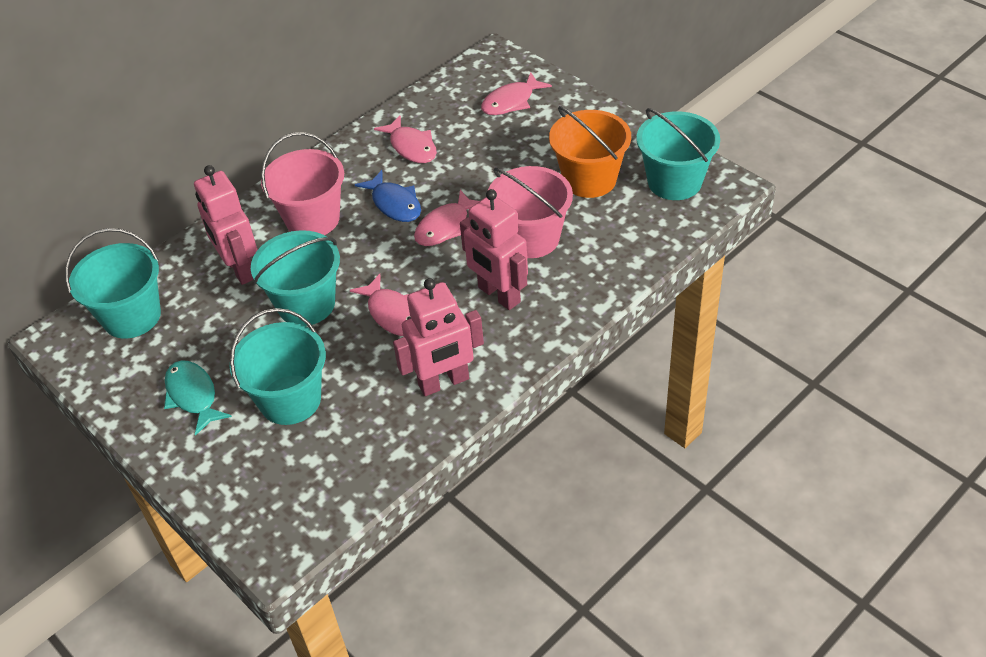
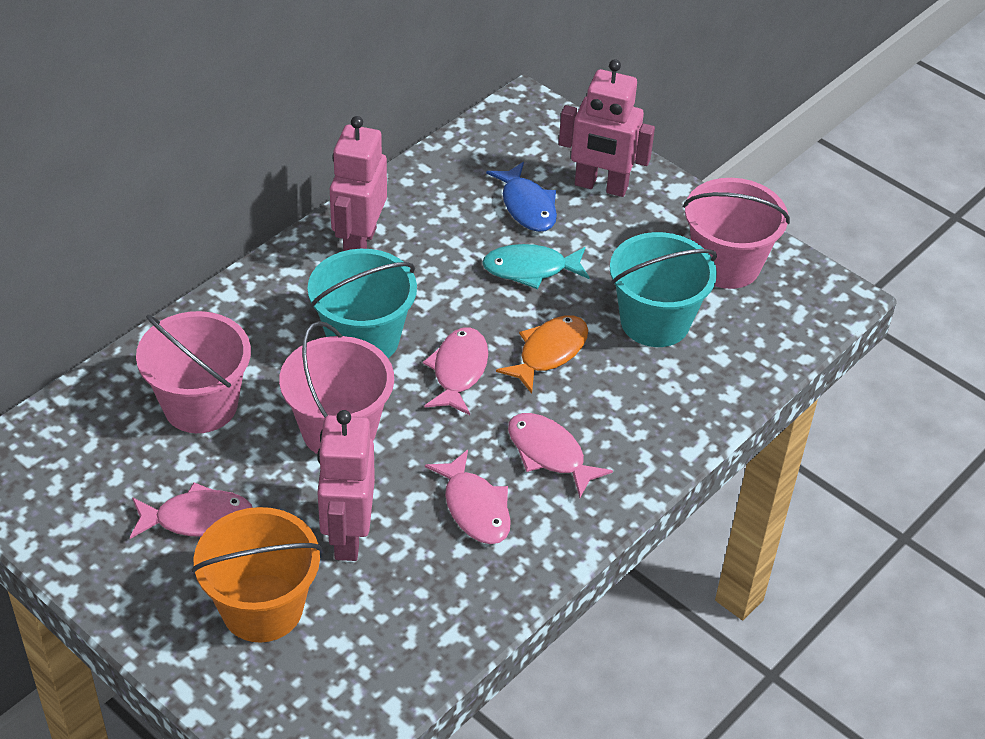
orange fish: none = 0 -> [496,315,588,394] = 1
pink bucket: [261,132,344,235] [488,166,573,258] = 2 -> [136,311,251,433] [279,321,394,454] [683,178,790,289] = 3
turquoise bucket: [65,228,161,339] [230,308,326,425] [251,230,340,326] [637,108,720,200] = 4 -> [308,249,417,358] [610,232,717,347] = 2

